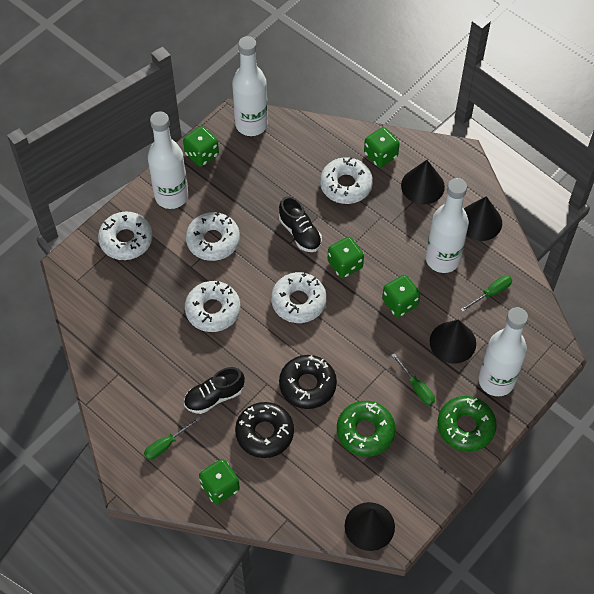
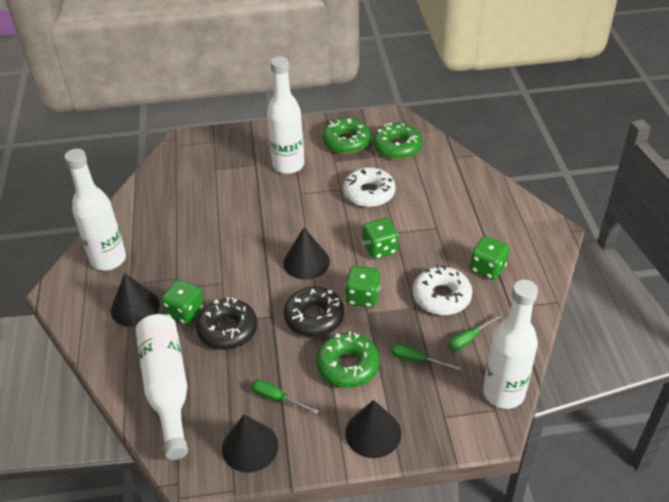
black shoe: [184,367,245,414] [279,196,322,252] = 2 -> none = 0
green dice: [183,126,219,167] [199,459,240,504] [328,237,364,278] [364,127,400,168] [382,275,420,317] = 5 -> [161,280,204,325] [345,266,380,308] [363,218,398,259] [470,236,509,280] = 4
green donut: [337,401,396,457] [437,396,497,452] = 2 -> [316,332,380,388] [322,118,371,154] [373,122,423,160] = 3
white donut: [98,212,153,260] [185,281,240,332] [186,212,240,261] [271,272,327,323] [320,157,373,204] = 5 -> [343,167,395,207] [413,265,472,315] = 2

